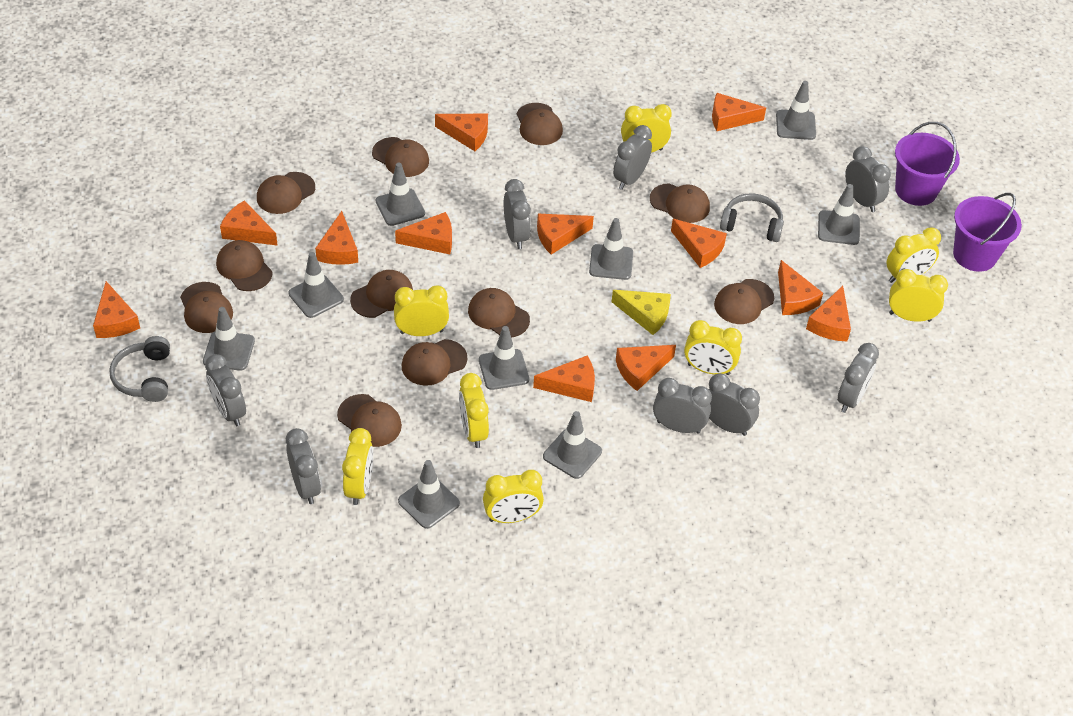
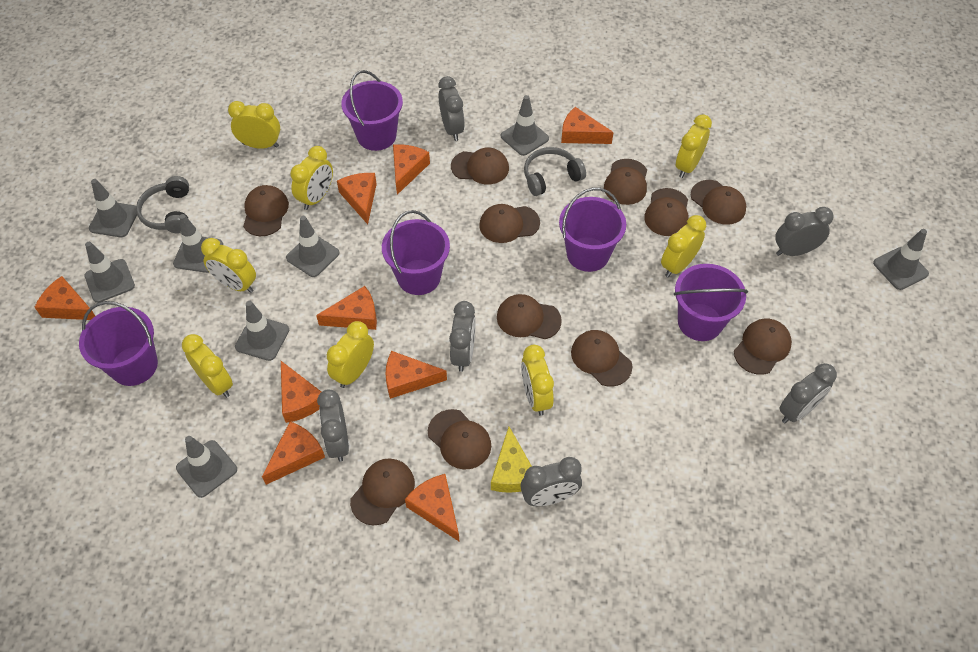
grey clock: [205,354,246,426] [286,428,321,504] [504,179,531,249] [613,125,652,190] [653,378,712,434] [709,373,760,436] [837,343,879,413] [845,146,891,212] = 8 -> [317,389,349,462] [438,76,465,141] [449,301,476,372] [520,457,582,506] [775,207,834,256] [779,363,837,423] = 6
grey traffic cone: [203,307,255,371] [289,252,344,318] [376,163,425,226] [398,460,460,529] [479,326,529,390] [543,411,602,479] [589,218,633,280] [776,81,816,140] [818,184,860,245] = 9 -> [85,242,135,303] [89,179,137,237] [173,214,223,273] [176,436,237,498] [235,301,289,361] [286,216,339,277] [501,95,549,156] [873,229,929,290] = 8
orange cheese: [93,281,140,338] [220,200,278,246] [315,211,358,265] [395,212,452,254] [435,114,488,151] [533,355,595,402] [537,214,594,255] [616,345,676,391] [671,219,727,268] [712,93,766,131] [778,260,823,315] [806,286,851,341] = 12 -> [34,276,95,320] [262,422,325,485] [281,361,321,423] [316,286,377,330] [337,173,377,224] [385,351,447,399] [393,144,430,195] [405,474,460,542] [561,107,614,144] = 9
purple bucket: [895,122,960,206] [953,193,1022,272] = 2 -> [79,301,158,386] [341,70,403,151] [382,210,450,295] [559,188,626,272] [674,264,748,341] = 5

